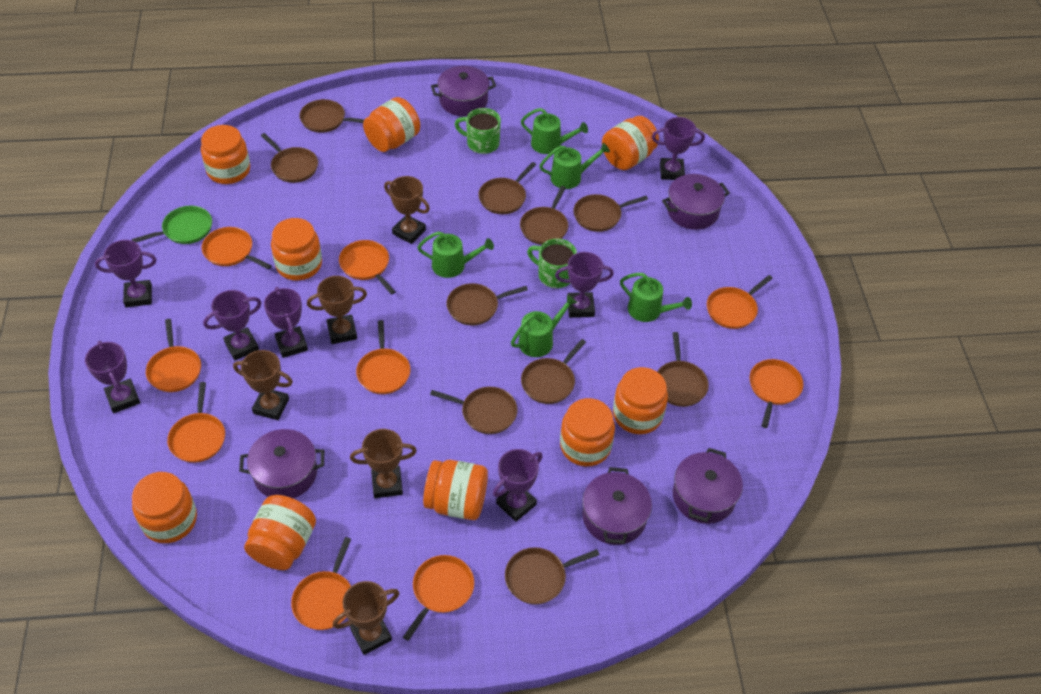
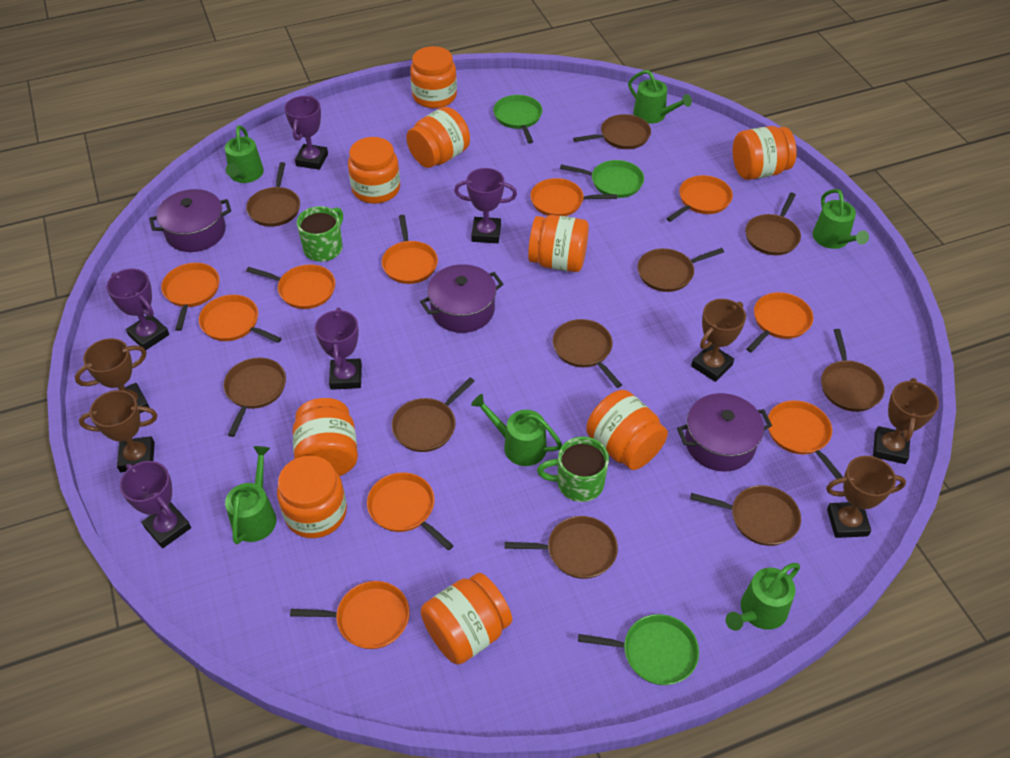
green pan: [132,206,212,244] = 1 -> [493,95,542,144] [560,160,644,198] [578,614,699,685] = 3
green watering can: [417,231,494,278] [511,294,577,357] [521,108,588,154] [539,143,610,189] [620,273,692,322] = 5 -> [225,125,264,183] [225,446,277,544] [471,394,562,466] [628,70,692,124] [726,563,800,631] [813,189,869,249] = 6
orange pan: [146,319,201,392] [167,382,225,463] [202,227,272,269] [291,537,351,630] [339,240,395,295] [356,320,410,394] [403,555,474,641] [707,275,773,329] [750,359,803,428] = 9 -> [161,263,220,331] [199,295,282,343] [246,264,335,309] [290,581,410,649] [367,472,454,551] [382,215,438,284] [530,178,617,216] [666,175,733,222] [746,292,813,352] [768,400,843,479] = 10
purple pot: [239,429,324,498] [431,66,496,116] [582,467,652,545] [662,174,730,230] [673,448,743,524] = 5 -> [149,189,231,252] [420,264,503,333] [677,393,772,472] = 3
purple trophy: [85,341,140,413] [95,240,156,307] [203,290,262,360] [264,287,308,358] [493,449,543,522] [555,252,614,318] [652,117,705,180] = 7 -> [106,269,169,350] [120,461,191,548] [284,96,328,170] [315,308,362,390] [454,168,517,243] = 5

